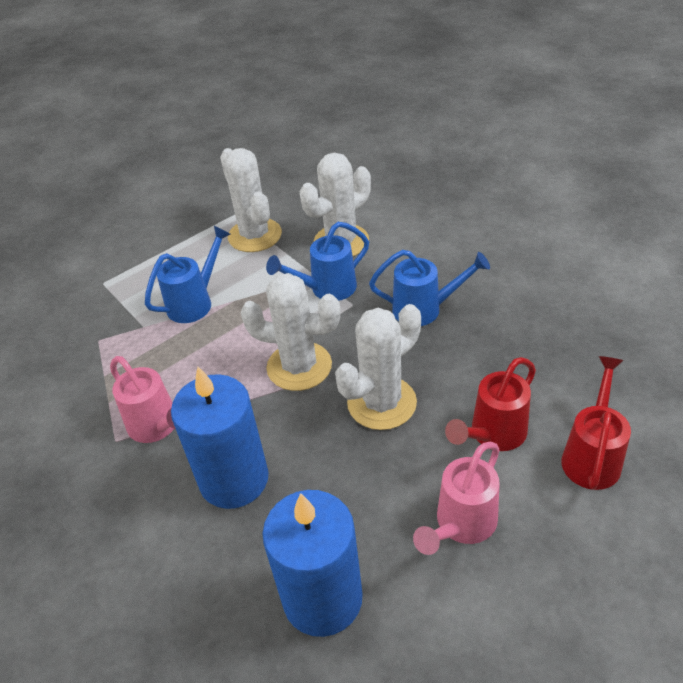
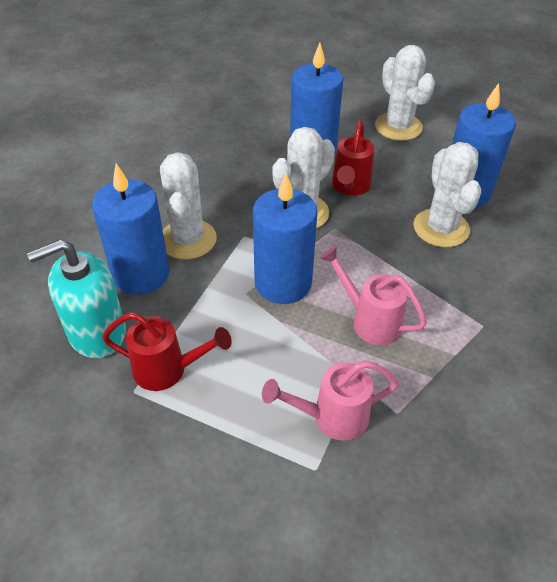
blue candle: [171,367,269,509] [262,490,363,637] = 2 -> [92,164,169,295] [253,173,318,304] [290,43,343,153] [452,83,516,207] = 4
blue watering can: [145,226,230,323] [266,222,369,301] [369,250,490,326] = 3 -> none = 0
turquoise soap dispenser: none = 0 -> [27,239,126,358] = 1

